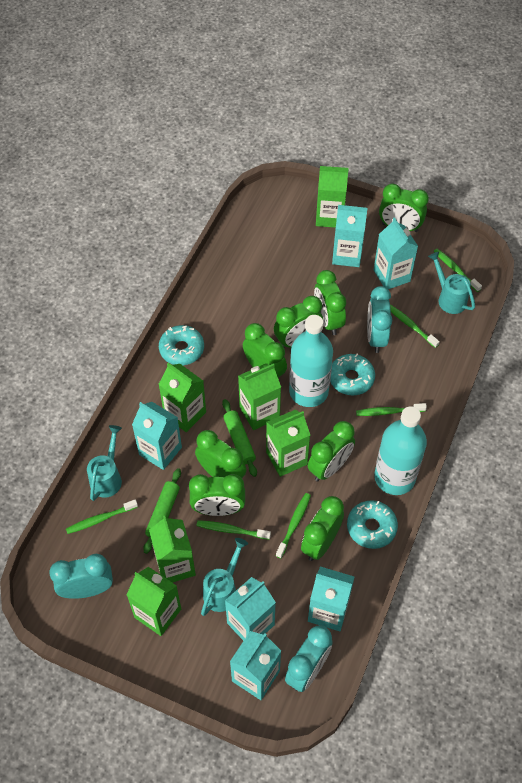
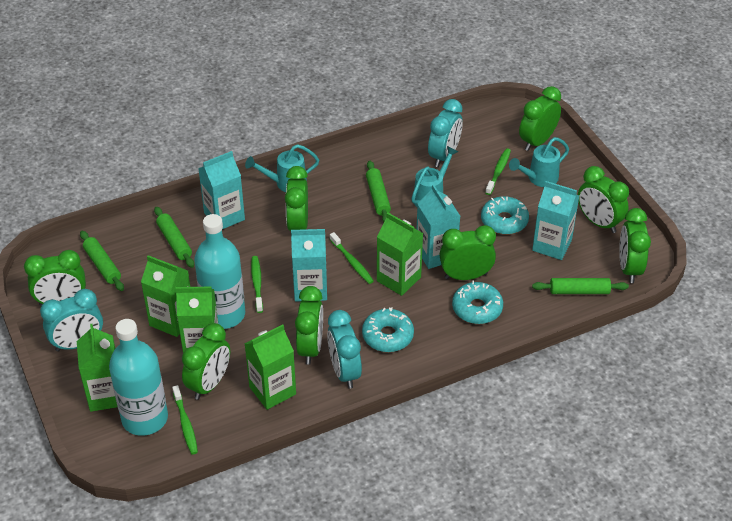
green carton: [126,567,181,636] [149,516,196,583] [159,363,206,432] [238,363,281,430] [266,410,310,477] [316,166,349,228] = 6 -> [77,324,118,412] [141,255,190,337] [176,286,218,353] [245,324,296,410] [377,213,423,296] = 5
green rolling pin: [143,468,181,554] [222,399,257,477] = 2 -> [80,231,124,291] [154,207,194,268] [366,161,391,222] [532,278,629,294] = 4
green toothbrush: [66,499,138,534] [197,520,271,540] [276,493,311,558] [356,403,427,416] [390,304,440,348] [434,249,482,292] = 6 -> [172,385,198,454] [251,256,263,313] [330,232,374,284] [485,148,511,195] = 4
turquoise carton: [132,402,182,470] [225,577,276,641] [230,631,281,700] [308,566,354,631] [332,205,368,267] [374,217,418,289] = 6 -> [198,151,245,229] [291,229,327,302] [417,184,460,269] [532,181,579,260] = 4

